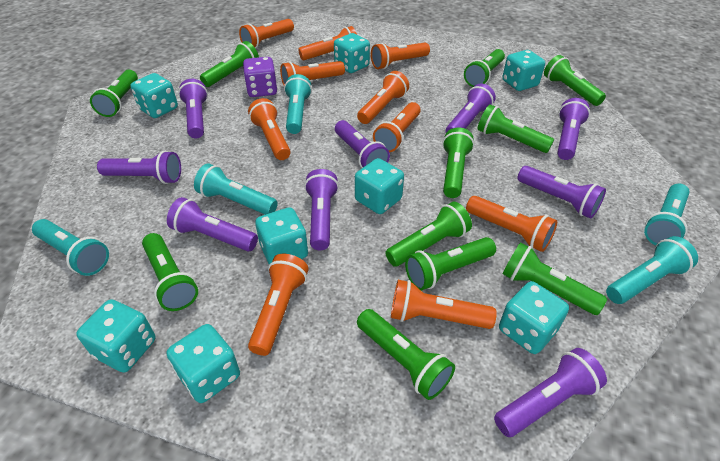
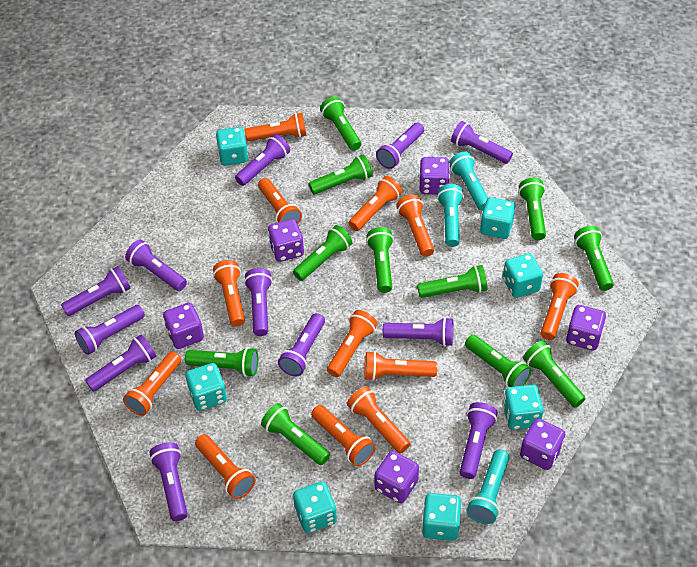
orange flashlight: [239,19,294,48] [248,98,291,160] [248,254,309,356] [280,61,345,86] [298,26,357,60] [357,71,409,124] [371,42,430,69] [373,102,421,152] [391,280,497,329] [466,196,557,252] = 10 -> [123,352,181,416] [195,434,256,499] [213,260,245,327] [244,113,307,141] [258,178,302,224] [311,405,376,466] [327,310,378,377] [347,386,410,453] [349,176,402,231] [365,351,437,381] [397,194,434,257] [541,273,579,340] = 12
purple dice: [243,57,277,97] = 1 -> [163,303,204,349] [268,219,304,262] [374,451,419,503] [419,157,450,195] [520,418,565,470] [566,305,606,350] = 6
purple flashlight: [97,151,181,184] [167,197,258,251] [178,79,208,138] [304,169,339,250] [335,120,390,168] [446,84,496,133] [494,348,607,437] [517,166,606,219] [557,98,590,160] = 9 -> [61,266,131,316] [75,305,145,355] [85,335,156,392] [125,240,187,291] [150,442,188,521] [235,134,290,186] [244,268,272,336] [278,313,325,376] [376,122,424,169] [383,317,454,347] [451,121,513,164] [460,402,498,479] = 12
turquoise dice: [76,299,156,373] [130,73,178,118] [166,324,240,403] [255,207,308,264] [334,33,370,73] [355,158,404,214] [499,281,569,354] [502,50,545,91] = 8 -> [186,363,227,411] [216,127,248,166] [293,481,337,533] [422,493,462,541] [480,197,516,239] [503,253,543,298] [503,385,544,430] = 7
turquoise flashlight: [32,219,109,276] [194,163,278,215] [284,74,312,134] [606,236,698,304] [644,184,690,245] = 5 -> [437,184,464,247] [449,152,488,211] [467,449,509,524] = 3

